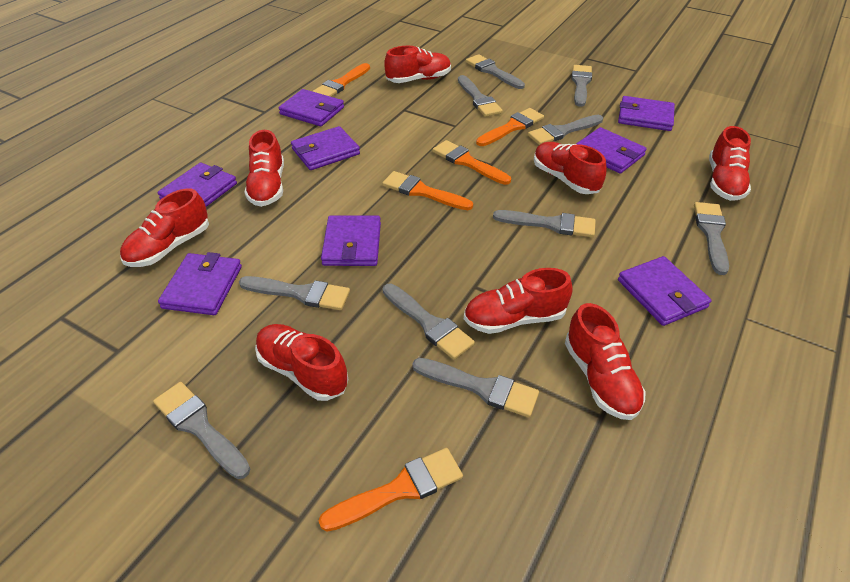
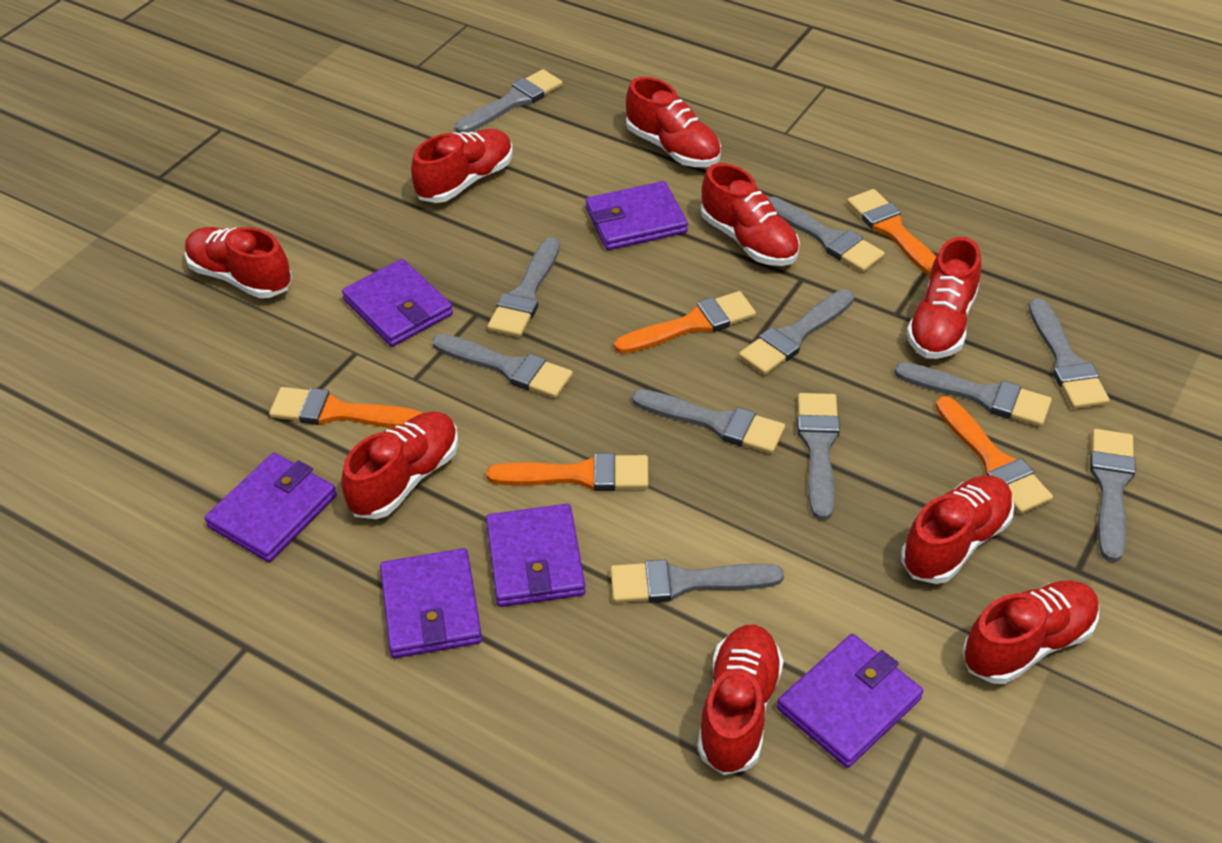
grey brush: [153,382,250,479] [239,276,350,310] [383,284,475,360] [412,358,539,418] [458,75,503,117] [466,54,525,89] [493,210,596,237] [528,115,603,145] [572,65,592,107] [694,202,729,275] = 10 -> [432,334,573,398] [455,69,563,133] [487,238,560,337] [610,560,784,603] [632,389,785,454] [739,289,854,375] [768,197,885,272] [797,393,840,520] [894,362,1052,427] [1029,298,1110,409] [1090,429,1135,562] = 11
purple wallet: [158,162,237,207] [158,252,242,315] [279,89,344,126] [291,126,360,170] [321,215,381,266] [576,127,647,174] [618,96,675,131] [618,256,711,326] = 8 -> [205,453,337,562] [342,259,453,347] [380,548,482,658] [486,504,586,607] [586,181,688,250] [777,634,923,768] = 6
red shoe: [120,189,209,267] [244,130,284,207] [255,324,349,401] [384,46,451,83] [464,268,573,334] [534,142,607,194] [565,303,646,420] [709,126,751,201] = 8 -> [185,227,292,298] [341,412,458,519] [411,129,513,203] [626,77,721,167] [697,625,784,775] [701,163,800,266] [901,475,1014,584] [906,237,981,359] [962,580,1099,684] = 9

